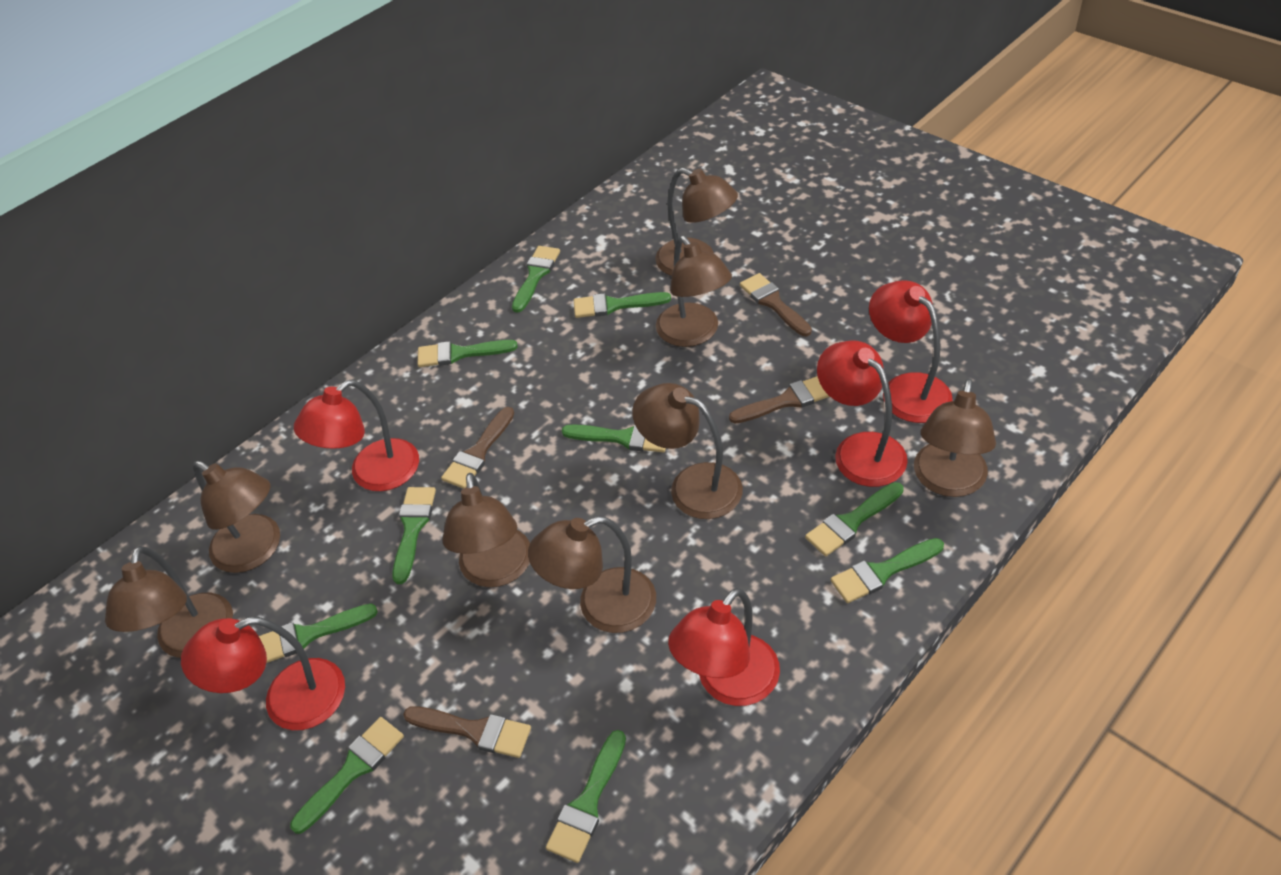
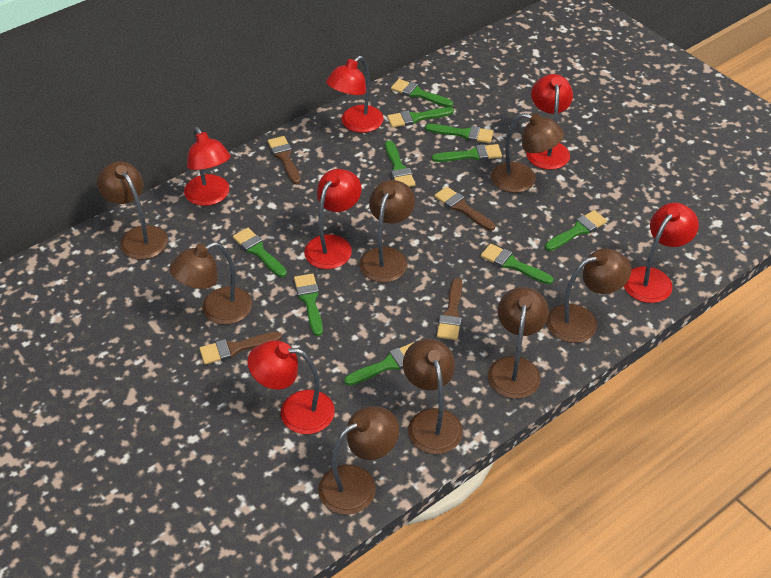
red lamp: [181,617,345,730] [294,380,419,491] [668,588,780,706] [817,340,908,487] [869,280,953,423] = 5 -> [184,127,231,206] [247,340,335,434] [304,169,362,269] [326,56,384,133] [526,74,573,170] [624,203,699,303] = 6

